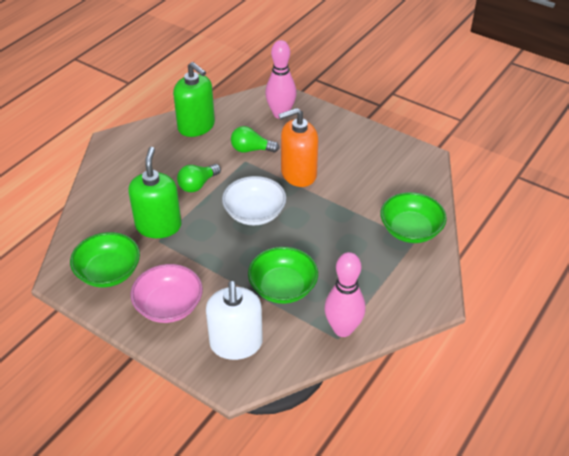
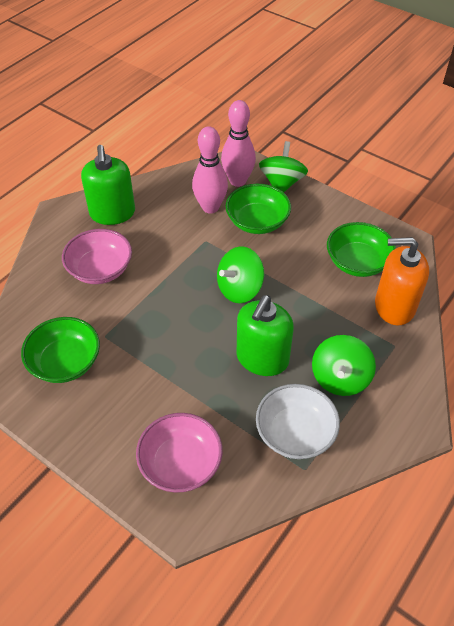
green light bulb: [177,164,221,192] [231,126,279,153] = 2 -> none = 0
green spinning top: none = 0 -> [217,246,264,303] [259,141,308,192] [312,335,376,396] = 3
pink bowl: [130,264,203,323] = 1 -> [62,229,132,284] [136,413,223,493] = 2
white soap dispenser: [206,281,263,360] = 1 -> none = 0

